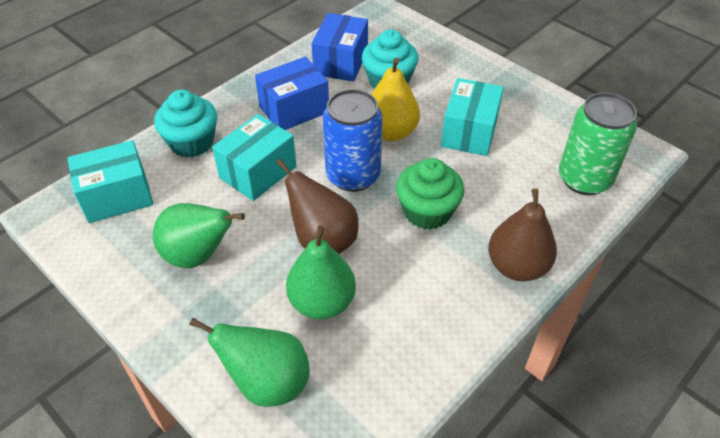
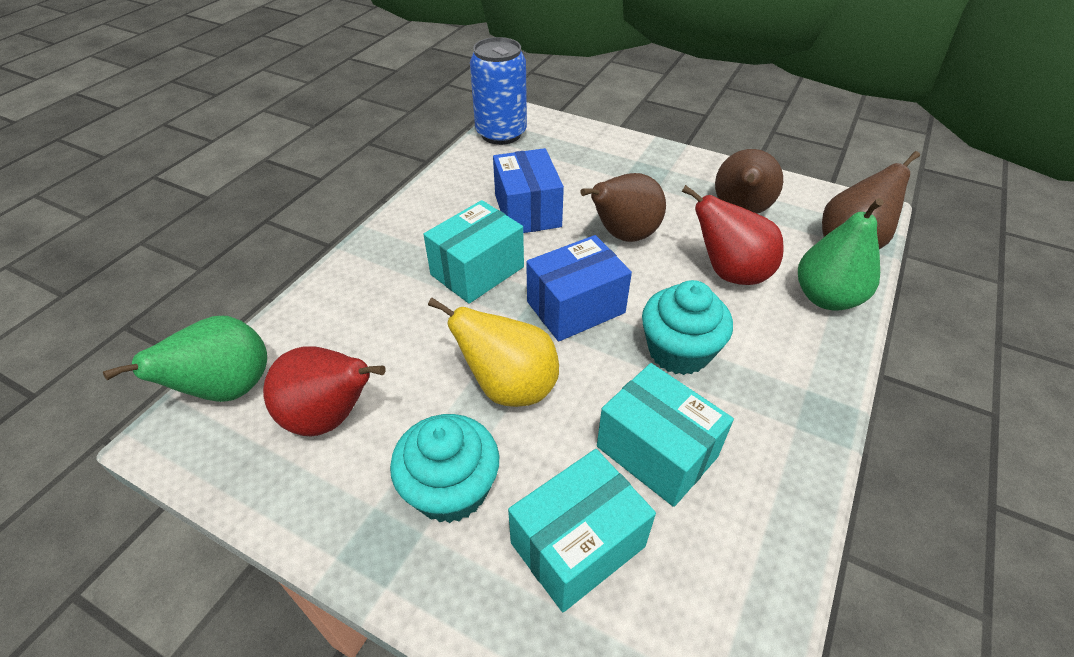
brown pear: [276,159,358,254] [488,188,557,281] = 2 -> [580,173,666,242] [715,149,783,214] [822,151,920,249] = 3
green can: [559,92,637,195] = 1 -> none = 0
green cupcake: [396,158,465,230] = 1 -> none = 0
green pear: [153,203,245,268] [189,318,310,407] [286,226,356,319] = 3 -> [103,316,267,402] [798,198,884,311] = 2
red pear: none = 0 -> [263,346,386,437] [682,185,784,285] = 2

